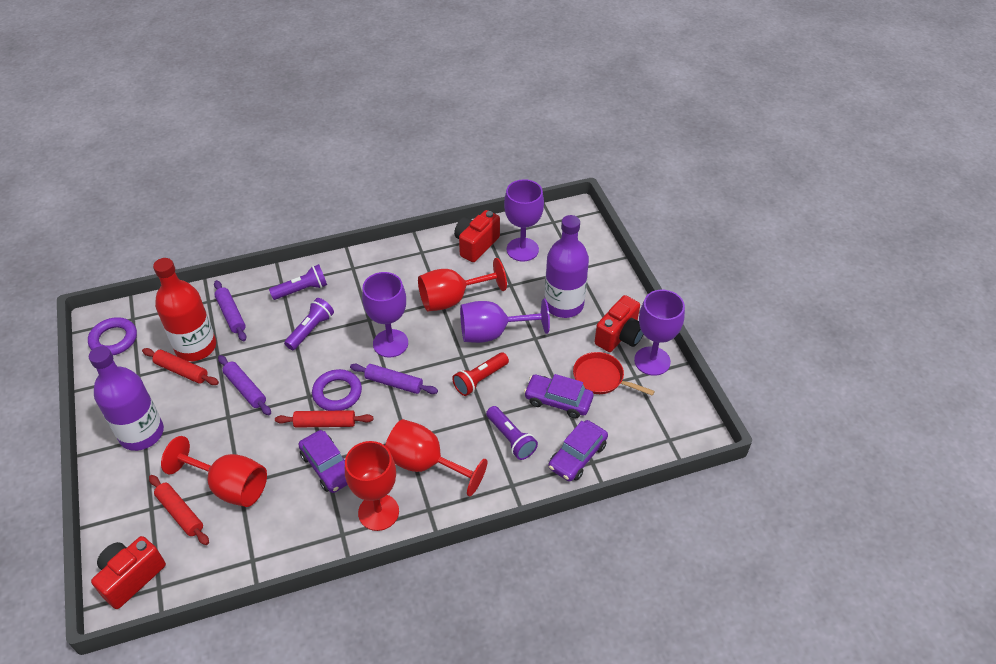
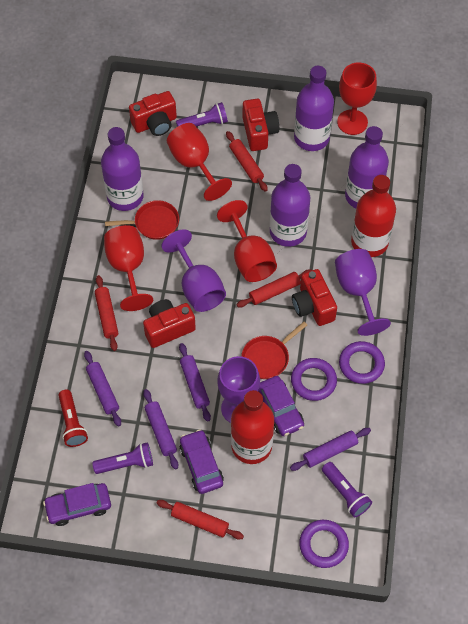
purple bottle: [89,346,164,451] [545,215,589,318] = 2 -> [101,127,144,211] [270,164,310,247] [294,66,334,151] [345,126,389,208] = 4
purple goblet: [362,272,408,357] [460,298,550,343] [504,179,544,262] [634,290,685,376] = 4 -> [161,229,226,312] [217,356,260,423] [335,249,391,336] = 3
purple ring: [88,317,137,355] [312,369,362,411] = 2 -> [291,358,337,401] [299,520,349,568] [339,341,385,384] = 3
purple rolling pin: [214,280,246,341] [218,355,271,415] [350,364,438,394] = 3 -> [84,351,121,427] [143,389,178,469] [179,343,211,422] [290,428,371,471] = 4
red bottle: [153,258,216,361] = 1 -> [231,390,274,464] [351,175,396,257] = 2
red camera: [91,536,166,609] [454,210,500,262] [595,295,644,352] = 3 -> [129,91,177,136] [143,299,196,348] [243,99,279,151] [292,269,337,326] = 4
red pan: [573,352,655,396] = 1 -> [105,200,179,240] [241,322,307,379] = 2
red rolling pin: [142,348,219,385] [149,475,209,545] [275,410,373,428] = 3 -> [95,275,118,351] [157,500,244,540] [226,131,268,192] [236,269,312,307] = 4

